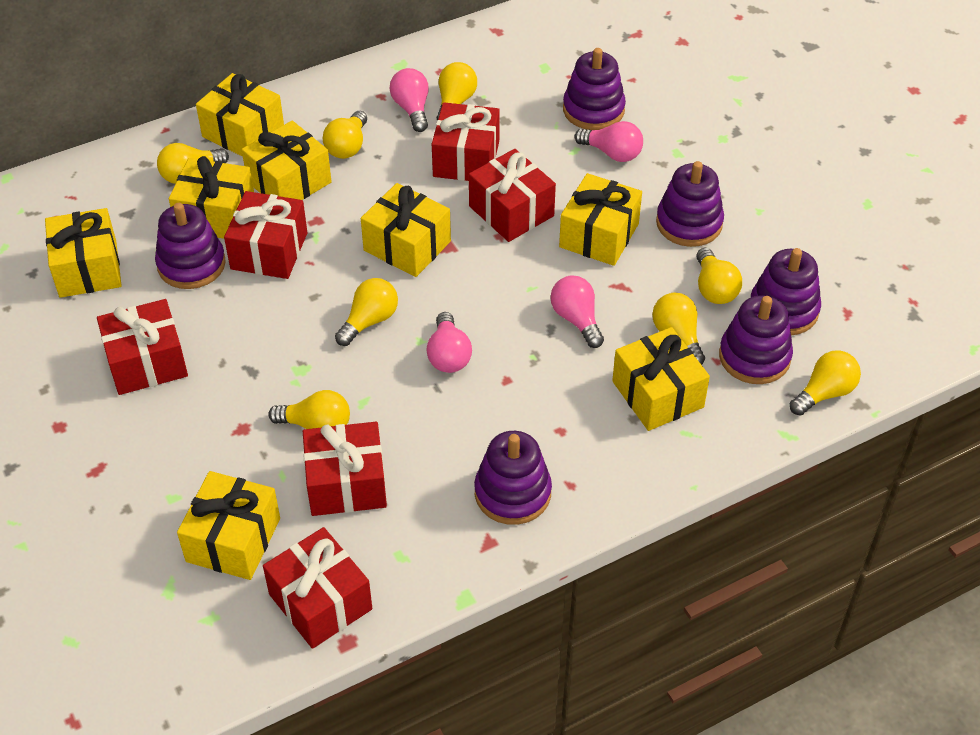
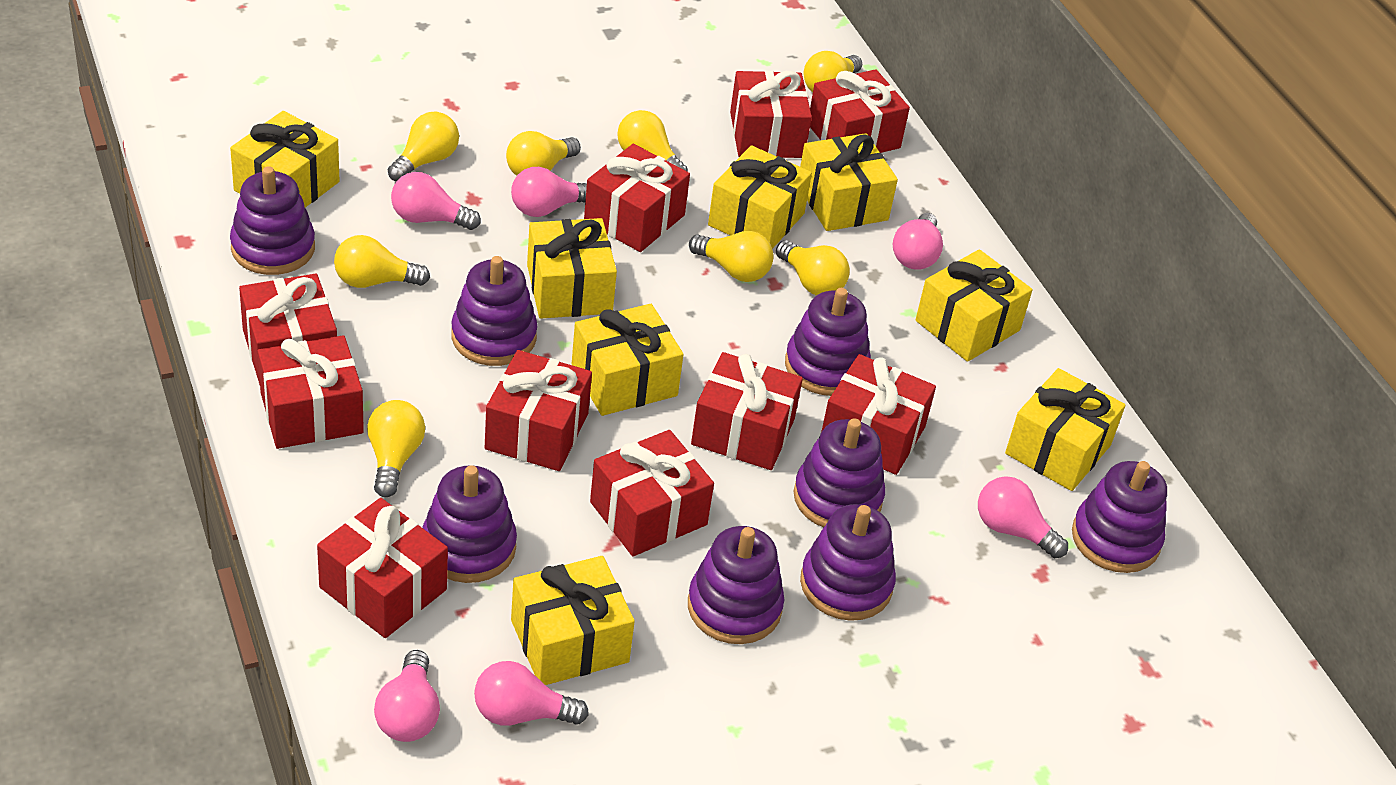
pink light bulb: [390,68,429,132] [426,312,472,373] [550,276,604,348] [574,121,643,162] = 4 -> [374,650,440,742] [391,172,481,230] [474,661,589,726] [511,167,587,217] [893,213,943,270] [978,476,1068,558] = 6
purple stacking toy: [155,203,226,289] [474,431,552,525] [563,48,626,130] [656,161,724,247] [719,295,793,384] [751,248,821,335] = 6 -> [230,166,315,275] [422,465,517,583] [451,256,537,366] [688,526,784,644] [785,288,871,396] [794,418,885,527] [800,504,896,621] [1072,461,1167,573] = 8
red gift: [97,299,188,395] [224,191,307,279] [263,527,372,649] [303,422,387,516] [432,102,500,181] [469,149,556,242] = 6 -> [239,274,337,385] [257,335,364,449] [317,498,448,638] [485,350,592,471] [584,144,690,252] [590,430,714,556] [691,352,803,470] [730,71,812,158] [810,69,910,153] [821,354,936,475] = 10

